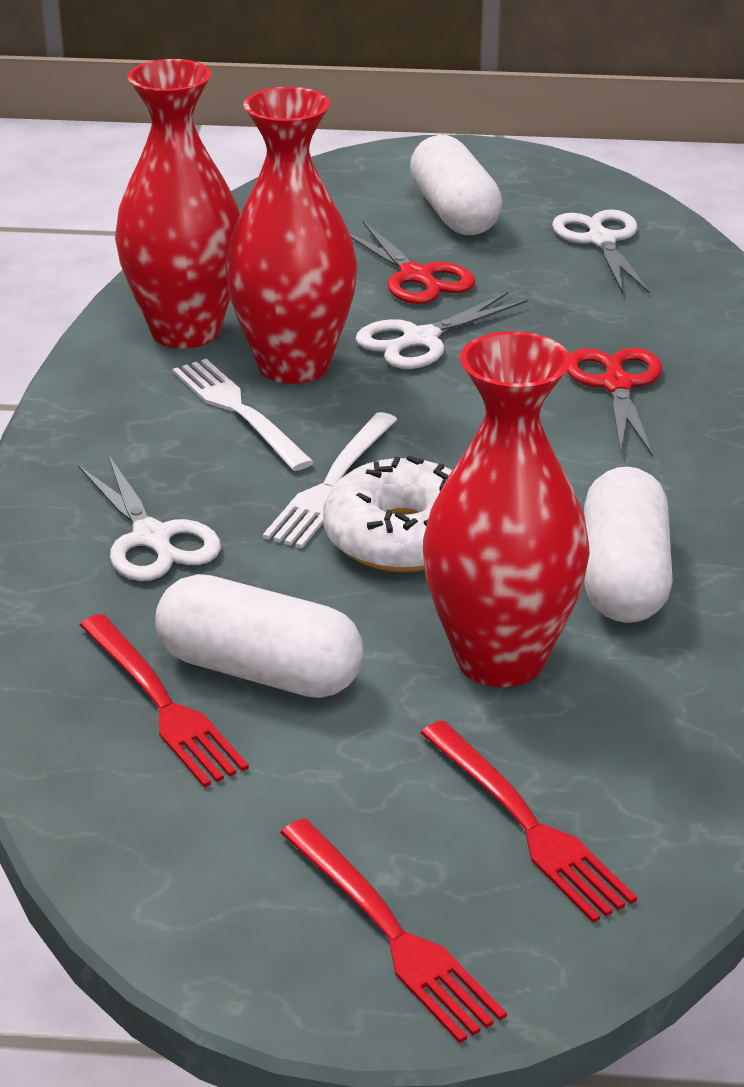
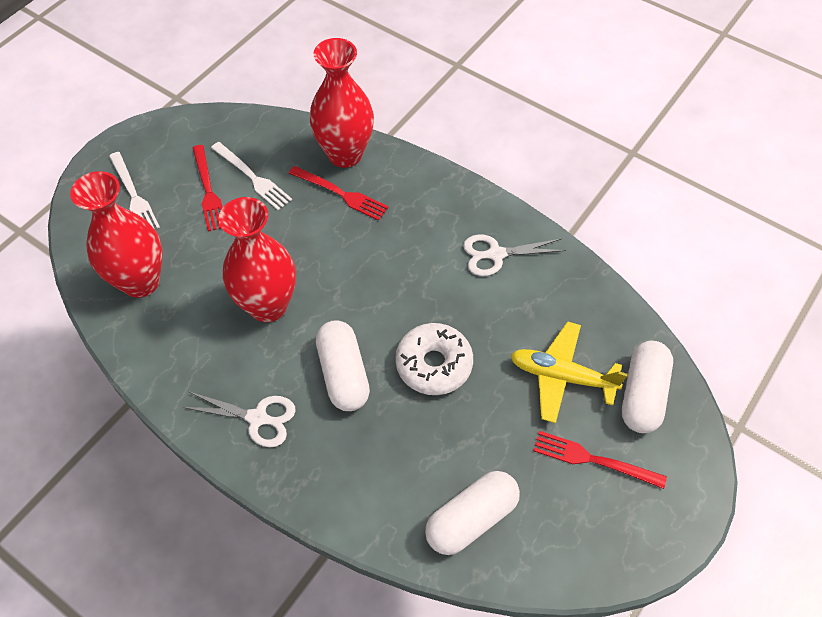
red scissors: [350,221,475,304] [567,348,662,457] = 2 -> none = 0
white scissors: [78,454,221,581] [355,291,528,369] [552,209,650,294] = 3 -> [182,391,296,447] [463,235,566,276] = 2
yellow plane: none = 0 -> [511,322,628,423] = 1

